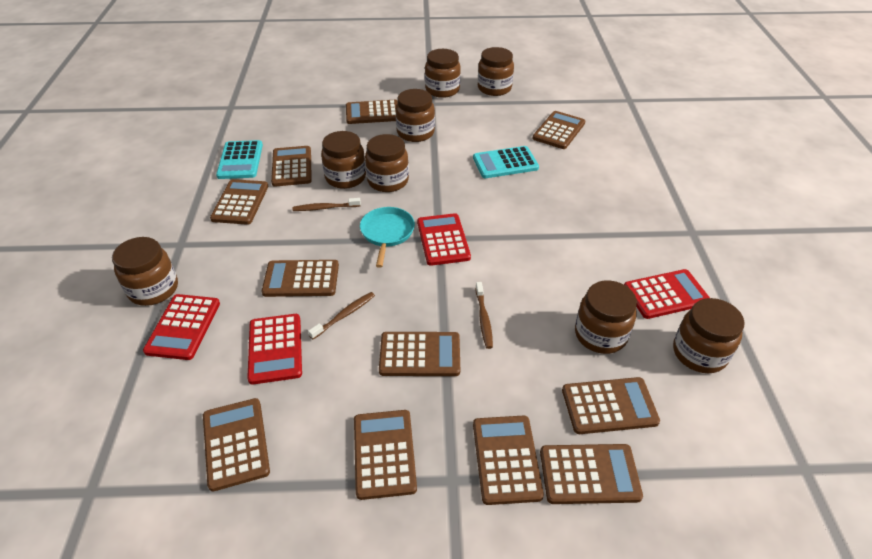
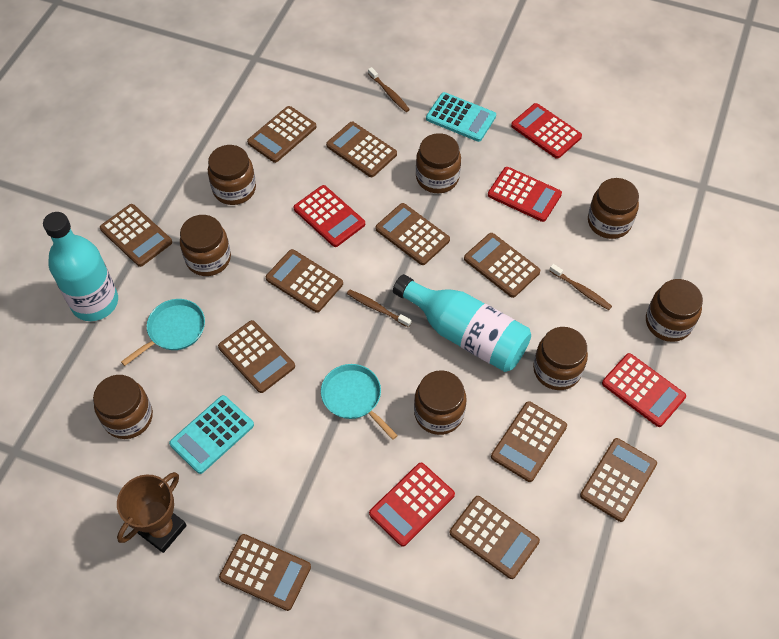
brown trophy: none = 0 -> [117,472,187,553] = 1
red calculator: [143,294,220,360] [247,314,302,385] [417,213,471,266] [624,269,710,319] = 4 -> [294,185,365,247] [369,463,455,547] [488,167,562,222] [511,103,582,159] [602,353,686,427] = 5
turquoise bottle: none = 0 -> [43,212,118,321] [393,274,531,372] = 2
turquoise pan: [360,207,415,268] = 1 -> [121,299,205,366] [321,364,398,440] = 2

